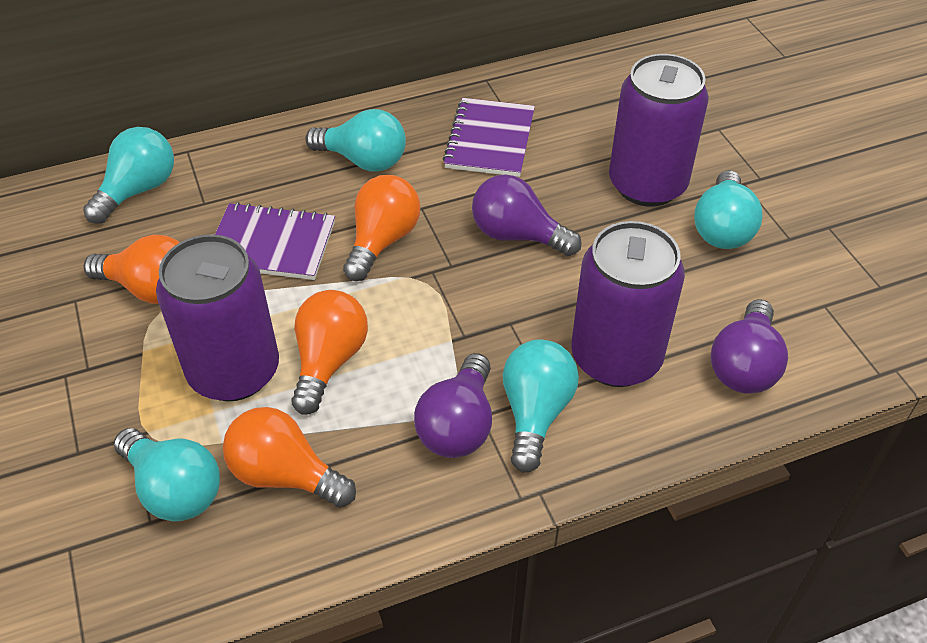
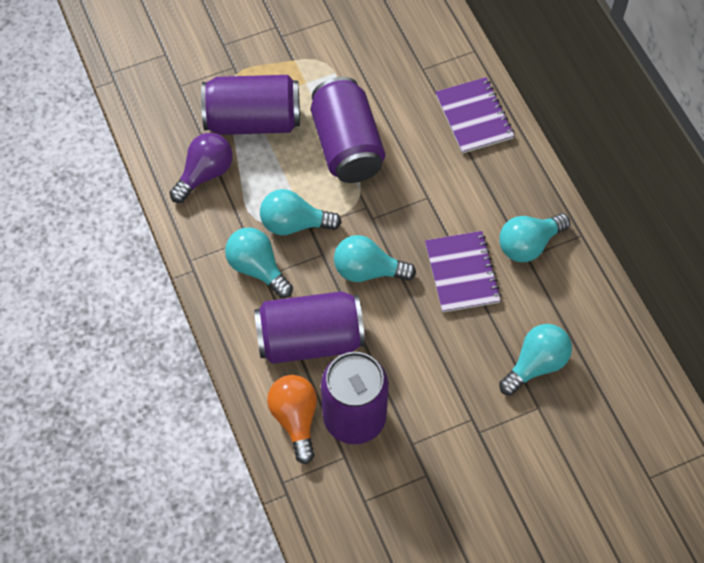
orange light bulb: [84,235,180,304] [223,407,356,508] [292,290,368,415] [343,175,420,281] = 4 -> [267,375,317,464] = 1
purple can: [156,234,279,401] [571,221,685,387] [609,54,709,206] = 3 -> [201,75,300,135] [254,291,365,364] [311,77,385,183] [321,352,389,444] = 4
purple light bulb: [414,353,492,458] [472,174,582,256] [710,299,788,394] = 3 -> [170,133,233,203] = 1

